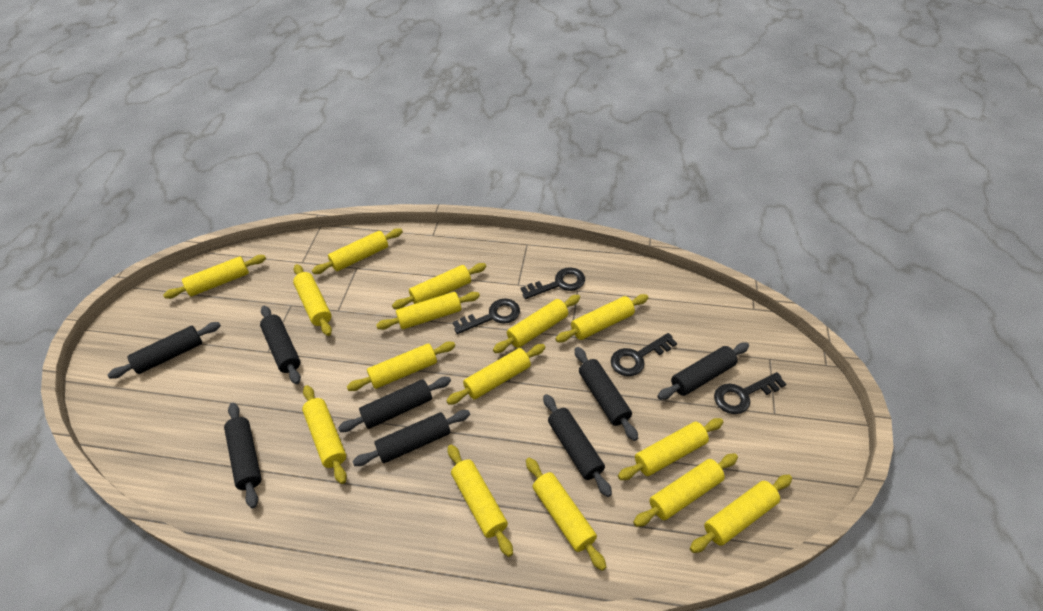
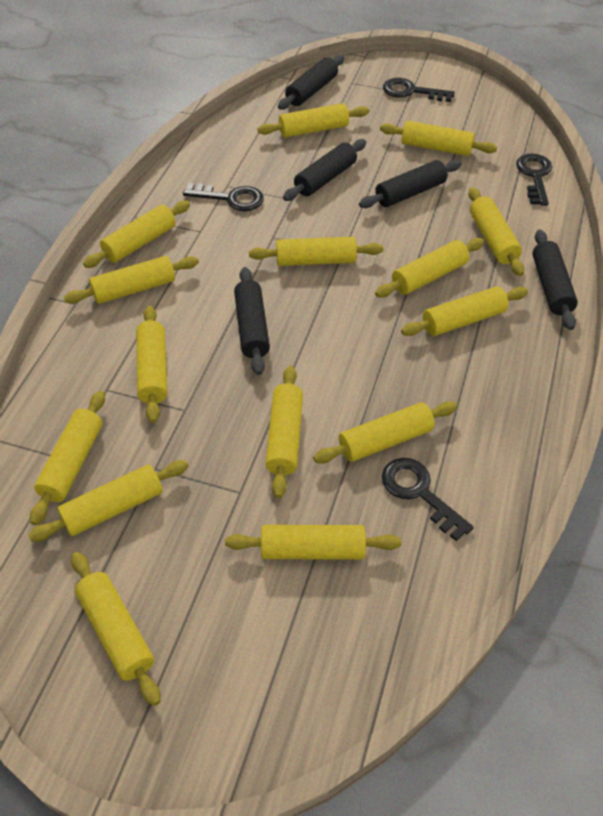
black rolling pin: [107,322,221,379] [224,403,262,508] [260,306,301,384] [338,377,451,432] [352,410,470,466] [543,394,612,497] [575,347,638,441] [657,343,749,400] = 8 -> [234,267,270,375] [278,55,344,110] [283,139,366,201] [359,160,462,208] [532,229,578,330] = 5

